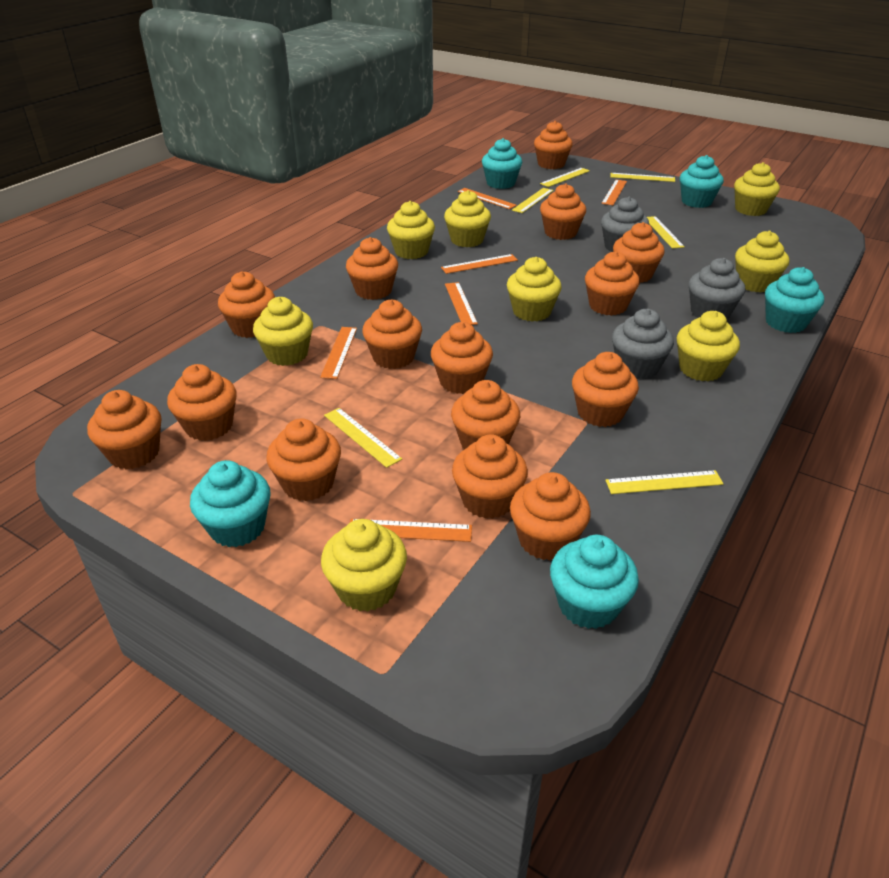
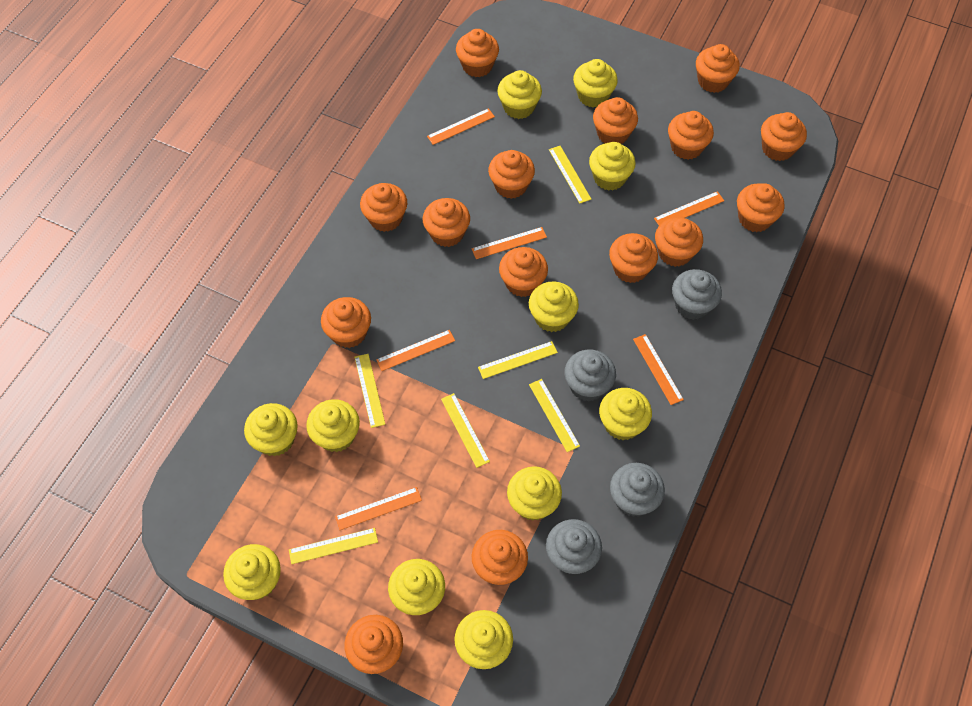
grey cupcake: [601,197,649,252] [612,309,674,379] [689,258,745,319] = 3 -> [546,519,602,574] [564,349,616,402] [610,463,665,517] [672,269,722,320] = 4
turquoise cupcake: [190,460,271,547] [482,138,522,189] [550,535,639,629] [680,155,724,208] [765,267,824,333] = 5 -> none = 0
yellow cupcake: [253,297,313,366] [321,519,407,612] [387,201,435,259] [444,190,491,247] [507,257,562,322] [677,311,740,381] [734,162,780,216] [735,231,789,293] = 8 -> [223,544,281,600] [244,403,298,456] [306,399,360,452] [388,559,445,615] [455,610,513,669] [497,70,542,119] [507,466,562,521] [529,281,579,332] [573,59,618,108] [589,142,636,191] [599,388,652,440] = 11

